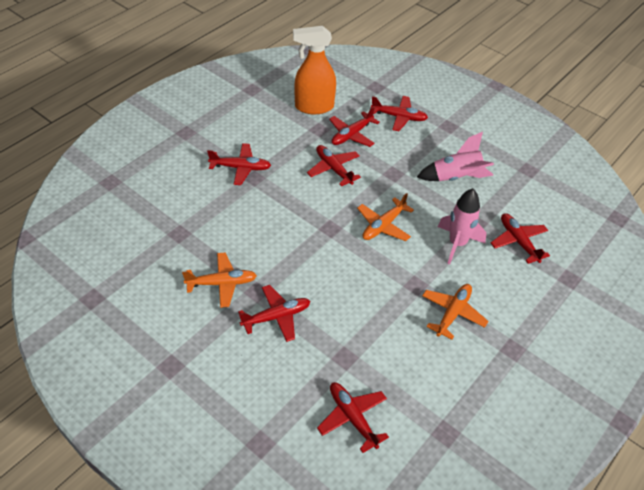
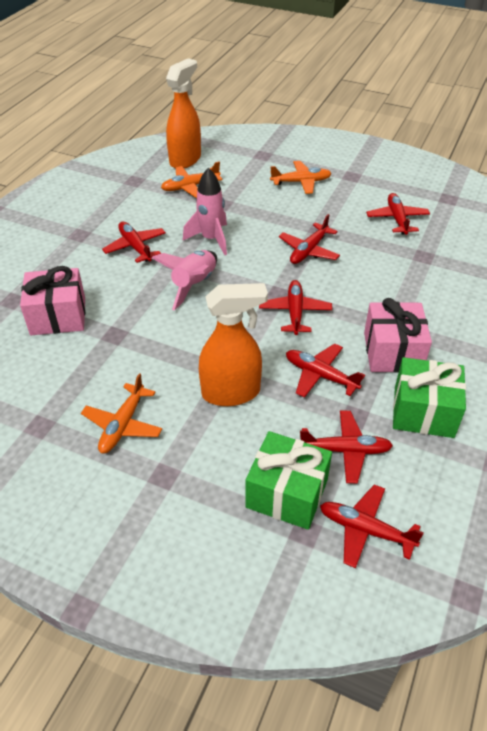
green gift: none = 0 -> [245,431,332,530] [393,357,466,438] = 2
orange spray bottle: [293,26,336,114] = 1 -> [166,58,201,169] [199,283,268,406] = 2
pink gift: none = 0 -> [20,266,85,335] [364,298,432,373] = 2

